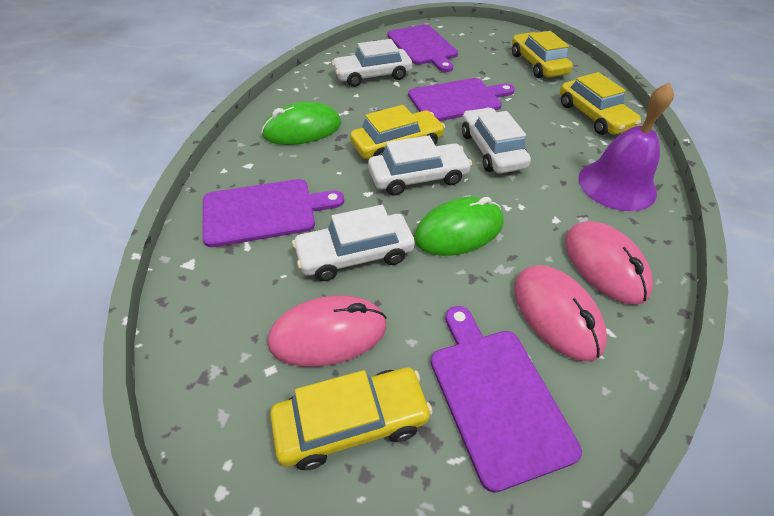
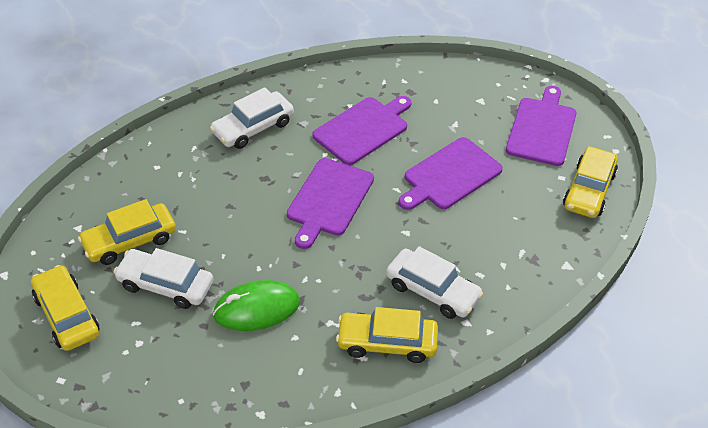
green mouse: [261,102,341,145] [414,197,503,256] = 2 -> [213,280,300,331] = 1
pink mouse: [268,295,387,367] [514,265,607,362] [565,221,653,305] = 3 -> none = 0
purple bell: [579,82,674,211] = 1 -> none = 0
white car: [292,205,415,281] [331,39,412,87] [368,135,472,195] [462,108,531,173] = 4 -> [114,248,213,309] [210,87,294,149] [386,246,483,319] = 3

